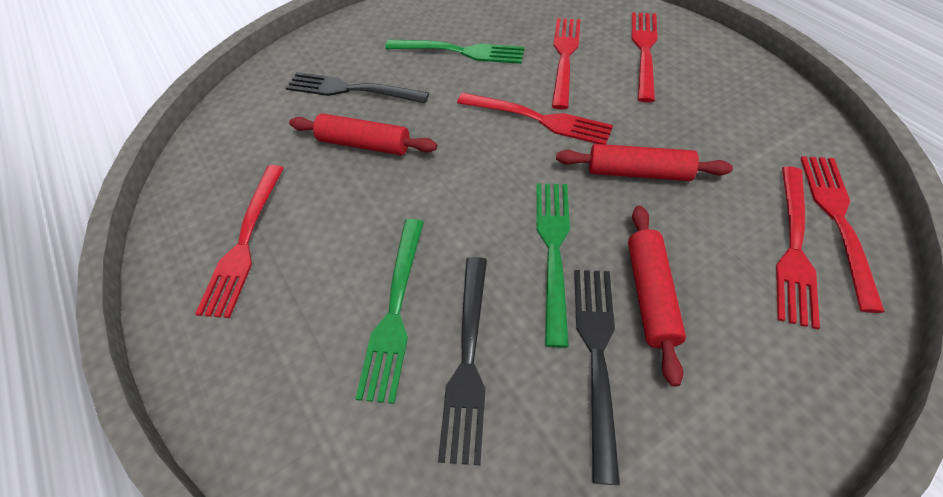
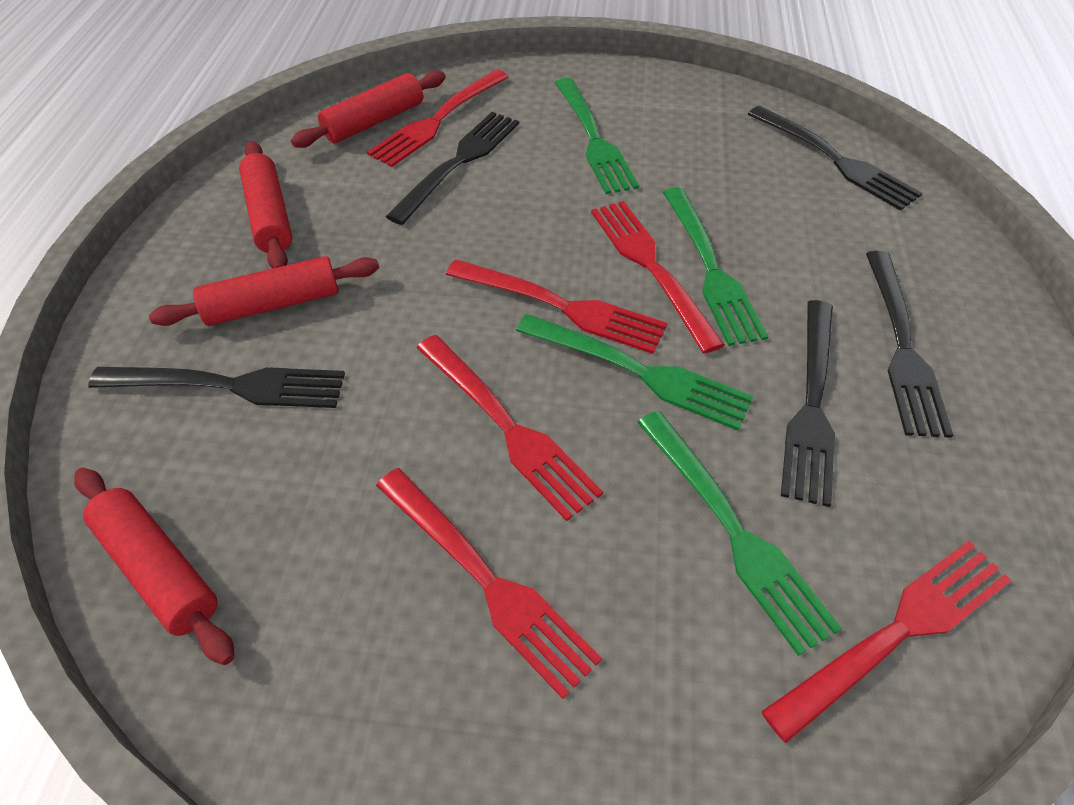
black fork: [286,72,429,104] [438,257,487,465] [574,270,620,485] = 3 -> [88,367,345,408] [385,112,519,225] [748,106,922,211] [781,300,835,507] [866,251,953,438] = 5
green fork: [355,219,424,404] [385,40,524,64] [536,184,570,348] = 3 -> [516,314,754,430] [555,78,639,194] [637,411,842,656] [663,187,768,346] = 4
red rolling pin: [289,113,437,155] [556,144,733,181] [628,206,686,387] = 3 -> [74,468,234,665] [149,256,379,326] [239,141,292,268] [291,70,446,148] = 4

